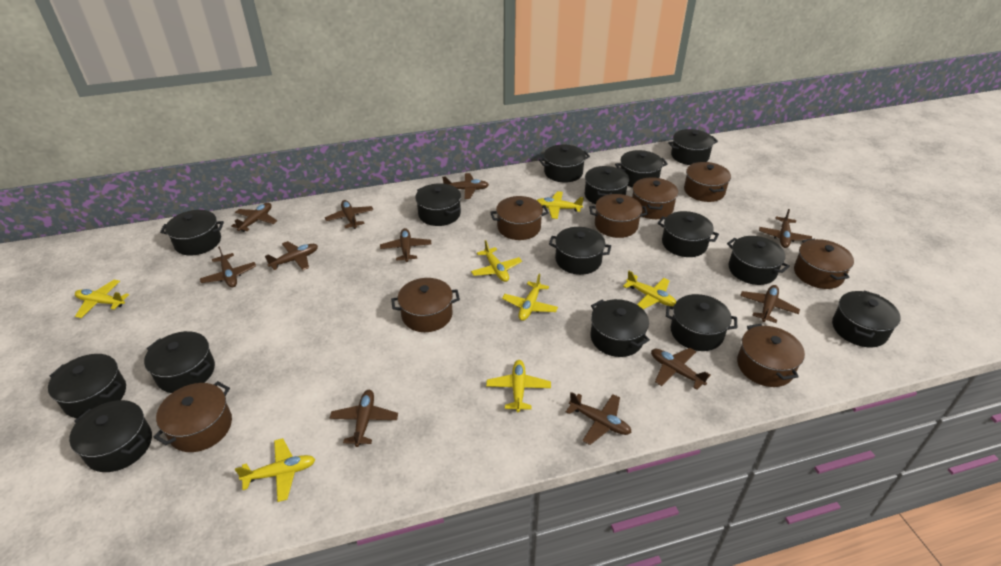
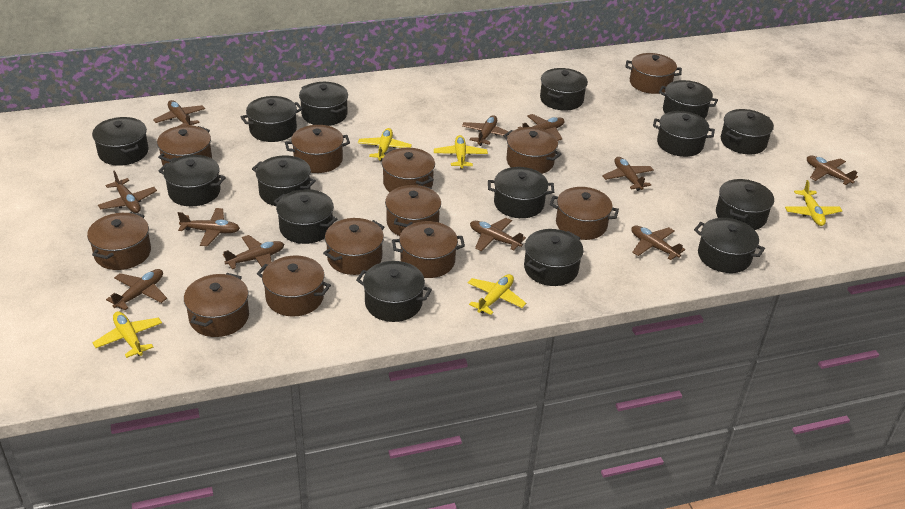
brown pot: [153,381,232,452] [391,278,460,332] [490,196,549,240] [589,194,648,238] [632,177,678,219] [684,162,731,202] [737,324,805,387] [794,239,854,289] = 8 -> [87,212,151,270] [157,125,212,165] [184,273,249,337] [257,256,331,317] [285,125,350,173] [323,218,384,275] [382,148,435,192] [385,185,441,236] [392,221,465,278] [503,127,562,174] [550,187,619,240] [626,53,682,94] = 12
yellow plane: [75,280,129,318] [235,438,315,502] [471,240,522,282] [486,360,551,412] [502,274,558,321] [537,191,584,219] [623,271,676,309] = 7 -> [93,311,162,358] [358,128,412,161] [434,135,488,169] [468,274,526,315] [785,180,842,226] = 5

